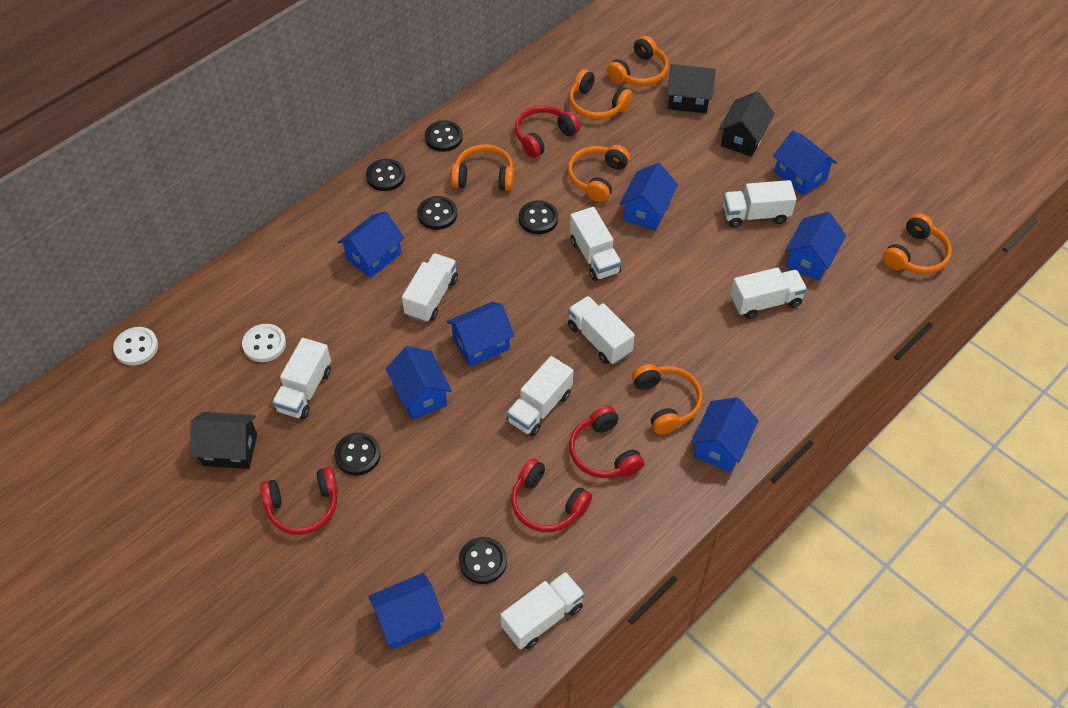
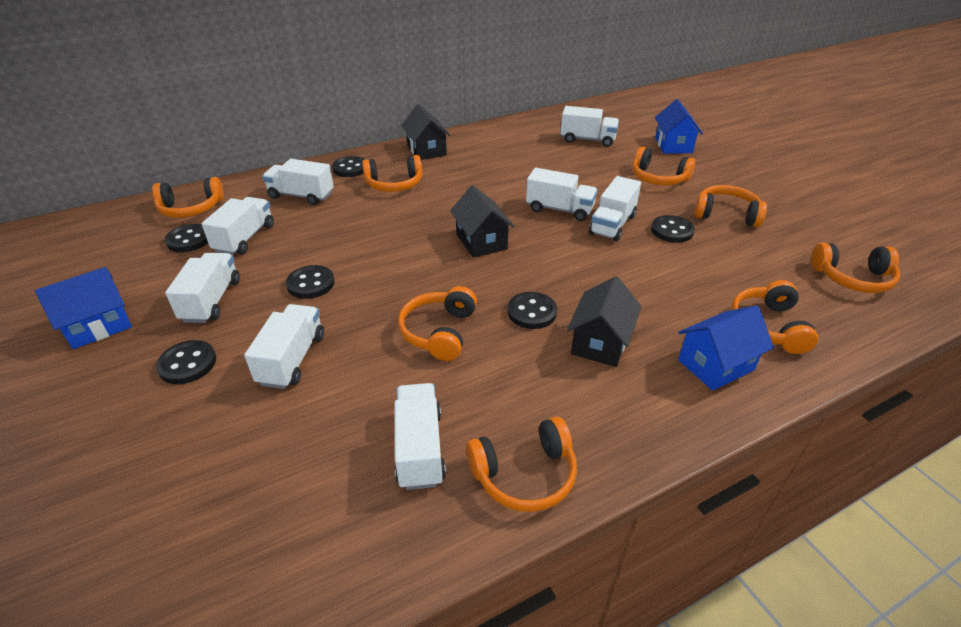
blue house: [338,211,405,278] [368,573,444,649] [386,346,452,420] [447,302,514,367] [620,163,678,231] [691,397,759,472] [773,130,837,196] [785,212,846,281] = 8 -> [35,267,132,349] [655,99,703,153] [678,305,774,391] = 3
orange headphones: [451,144,514,191] [568,145,630,202] [569,69,633,120] [607,36,669,86] [632,364,703,434] [883,213,952,274] = 6 -> [152,177,224,218] [362,155,422,192] [398,286,477,361] [466,417,577,512] [632,147,696,185] [694,185,767,227] [731,280,818,354] [811,243,900,293] = 8
red headphones: [260,467,338,535] [511,458,592,532] [515,105,580,158] [569,406,644,478] = 4 -> none = 0
white button: [113,327,158,366] [242,324,286,362] = 2 -> none = 0

